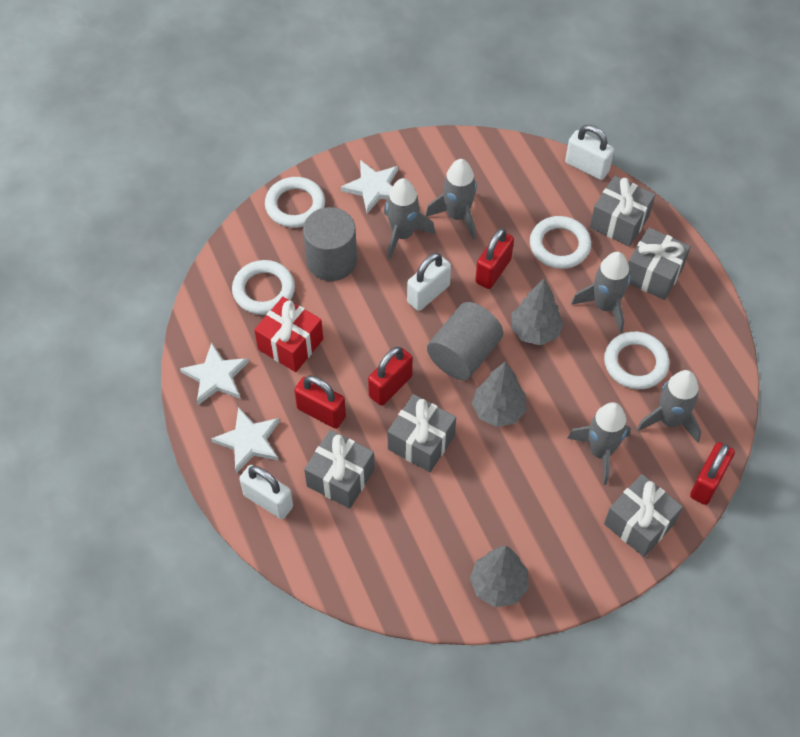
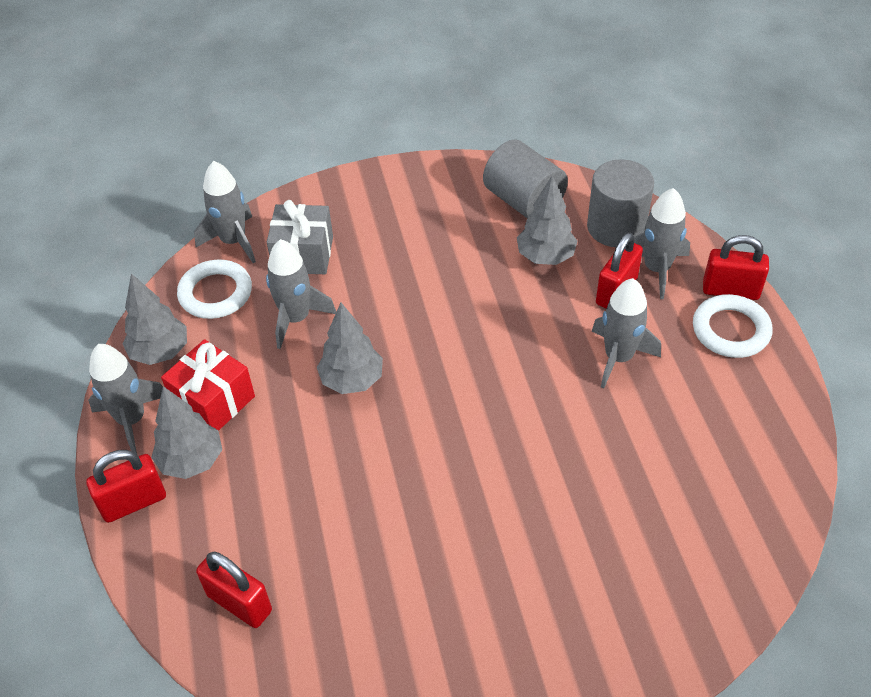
grey gift: [304,430,375,509] [387,394,456,472] [590,176,655,247] [604,474,683,557] [628,228,691,300] = 5 -> [267,200,333,274] = 1
grey tree: [470,546,529,607] [472,361,527,427] [511,279,564,345] = 3 -> [122,274,187,365] [151,386,222,479] [317,303,383,394] [517,175,577,265] = 4
white padlock: [239,465,293,519] [407,253,451,311] [565,125,614,180] = 3 -> none = 0
white ring: [232,260,295,315] [265,177,325,228] [530,216,591,269] [604,331,670,389] = 4 -> [177,259,252,319] [693,294,772,358] = 2
white star: [180,343,249,405] [211,407,280,473] [341,160,398,214] = 3 -> none = 0

